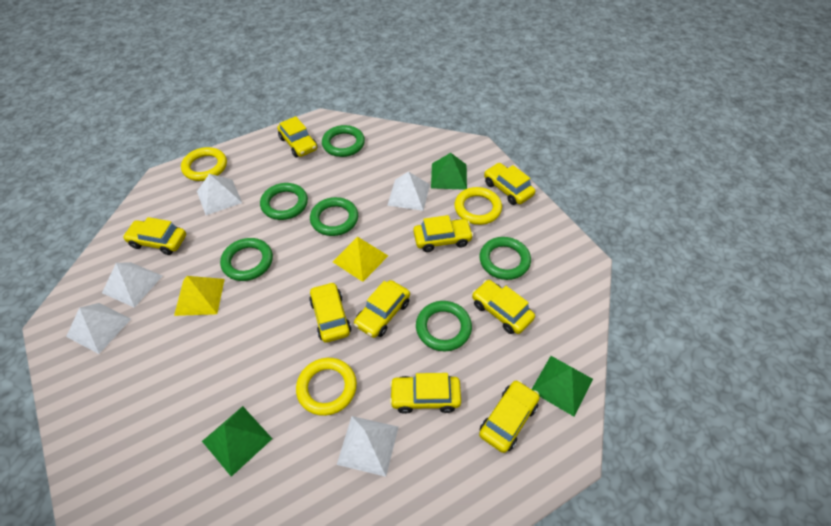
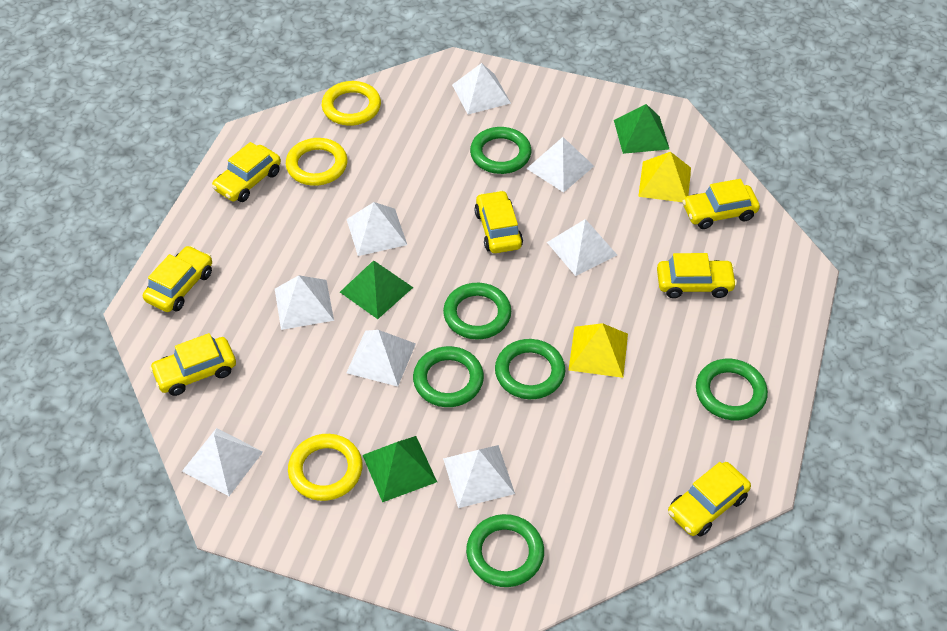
white pyramid: [66,303,131,354] [102,262,162,308] [197,174,242,215] [337,416,399,477] [387,172,430,211] = 5 -> [182,428,263,496] [275,275,334,330] [346,330,416,387] [347,202,407,256] [443,445,515,508] [452,63,511,115] [527,137,594,192] [547,219,617,276] = 8
yellow car: [123,217,186,255] [277,116,318,157] [309,282,351,343] [354,280,410,338] [390,373,461,414] [413,215,473,252] [472,280,535,334] [479,380,540,453] [484,163,535,205] = 9 -> [143,246,212,312] [150,333,236,396] [212,142,281,202] [474,190,523,253] [657,253,737,298] [668,462,751,537] [682,179,760,229] = 7

